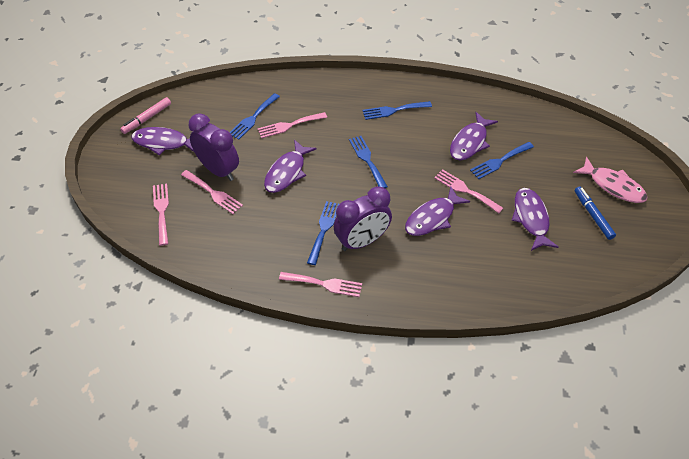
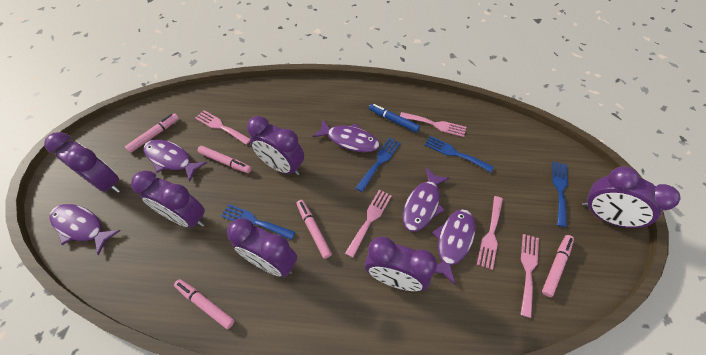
blue fork: [230,93,280,140] [307,201,339,265] [349,136,388,188] [362,101,432,120] [470,142,534,179] = 5 -> [221,204,295,240] [356,138,401,192] [425,136,494,173] [552,162,568,227] = 4
pink fish: [573,157,647,203] = 1 -> none = 0
pink marker: [120,97,171,134] = 1 -> [125,113,179,153] [174,279,235,329] [197,146,251,173] [297,200,332,259] [542,235,574,297] = 5
purple clock: [189,114,239,181] [334,186,392,251] = 2 -> [44,132,121,193] [131,170,205,228] [227,218,297,277] [247,116,304,175] [365,237,437,291] [582,166,681,228] = 6

